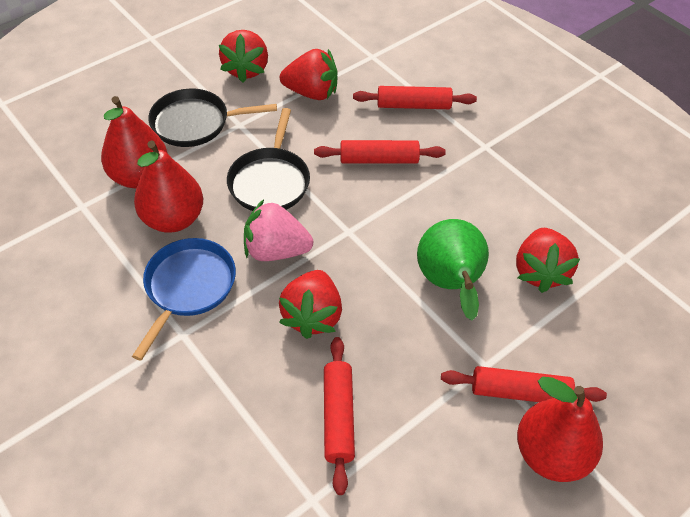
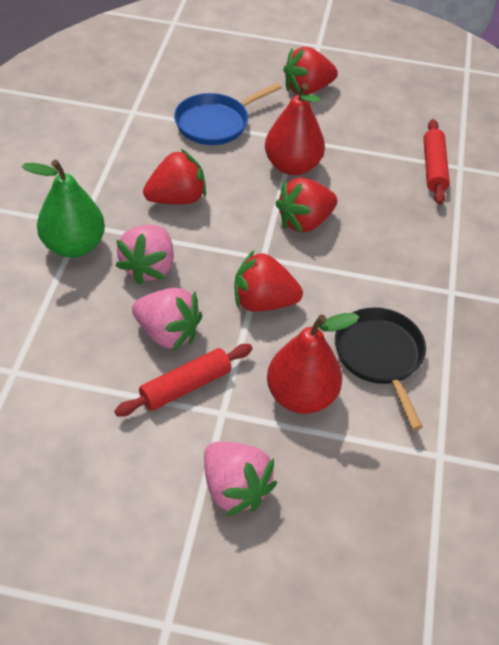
black pan: [148,89,277,147] [227,108,310,211] = 2 -> [335,307,426,430] = 1
pink strawberry: [244,199,313,261] = 1 -> [115,225,174,285] [132,288,202,351] [204,442,277,517] = 3
red pear: [101,96,167,189] [134,141,203,233] [517,377,603,482] = 3 -> [265,83,325,175] [267,313,359,414] = 2
red rolling pin: [314,140,446,164] [324,337,355,495] [353,86,477,109] [441,366,607,402] = 4 -> [114,344,253,417] [424,119,450,205] = 2

